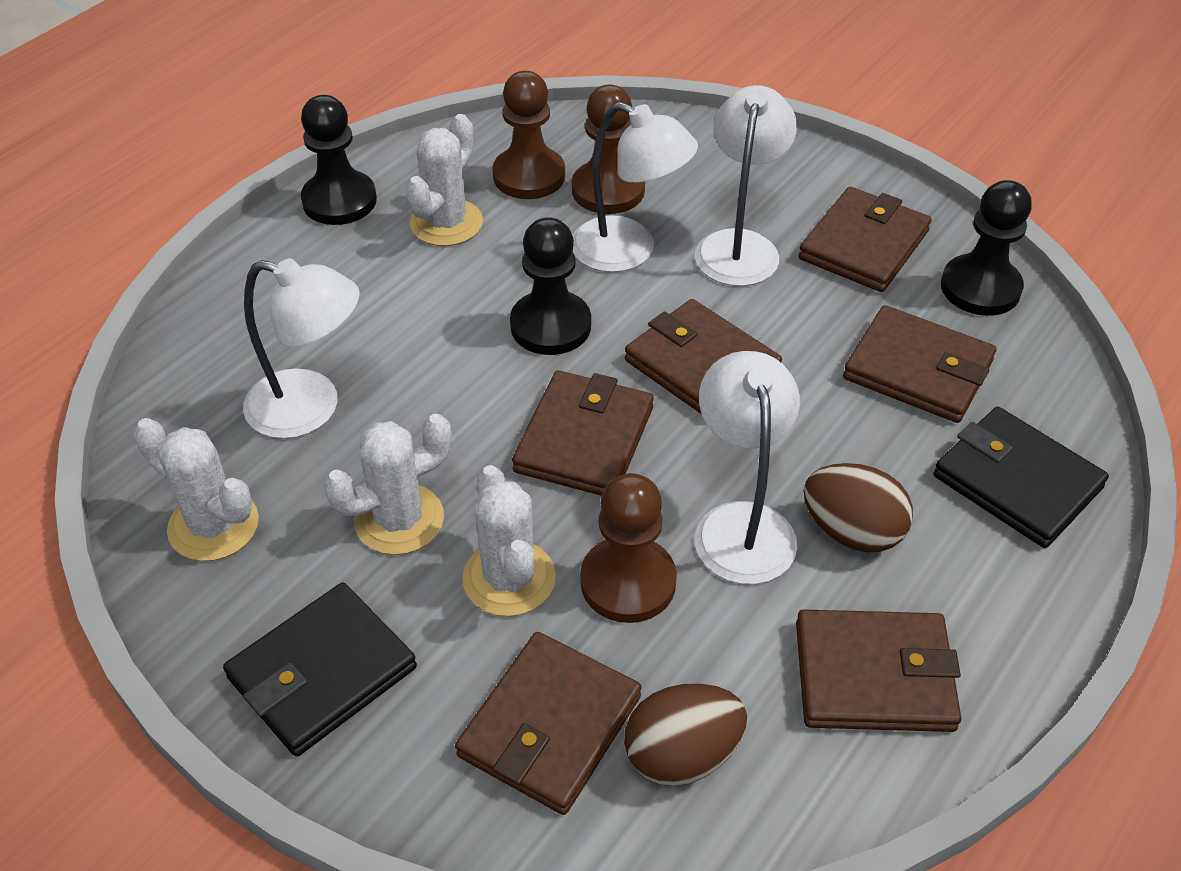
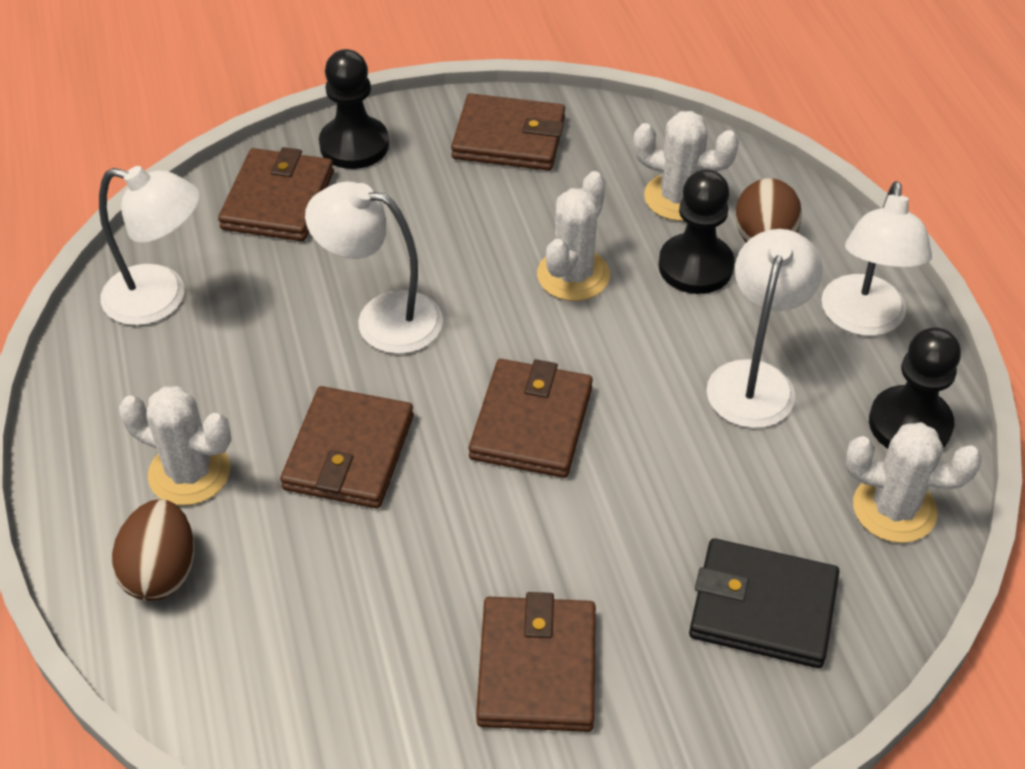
black wallet: [223,583,417,757] [933,407,1109,548] = 2 -> [689,538,840,668] = 1
brown pawn: [492,71,565,199] [572,85,645,214] [580,473,677,623] = 3 -> none = 0
brown wallet: [455,632,641,815] [512,370,654,496] [625,299,782,414] [796,609,962,732] [798,187,932,292] [843,305,996,423] = 6 -> [218,147,334,241] [280,386,414,508] [451,93,565,171] [469,359,593,478] [476,592,596,732] = 5

